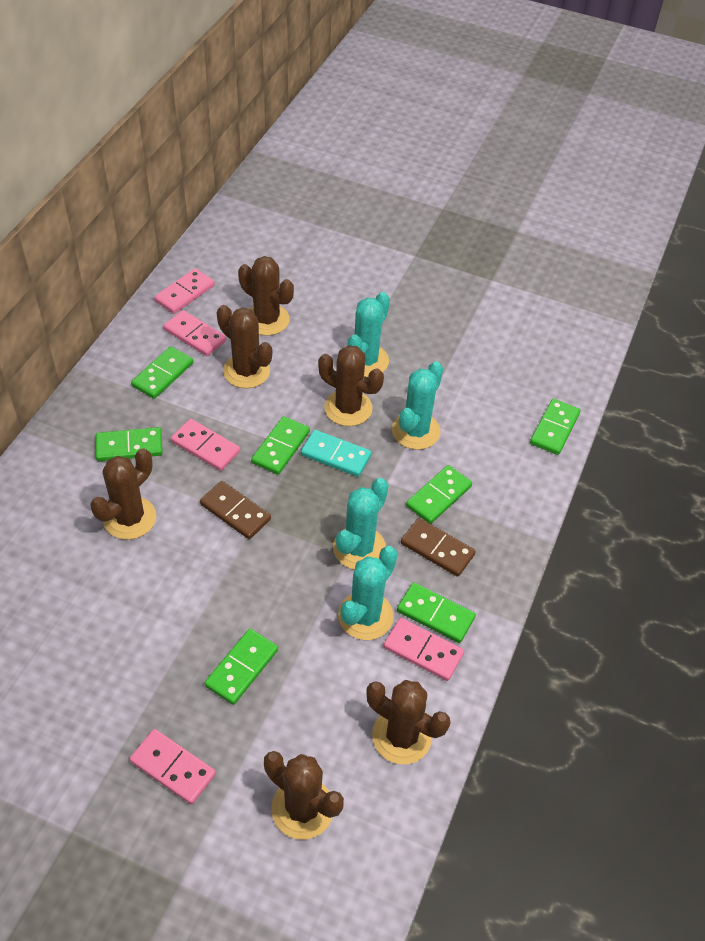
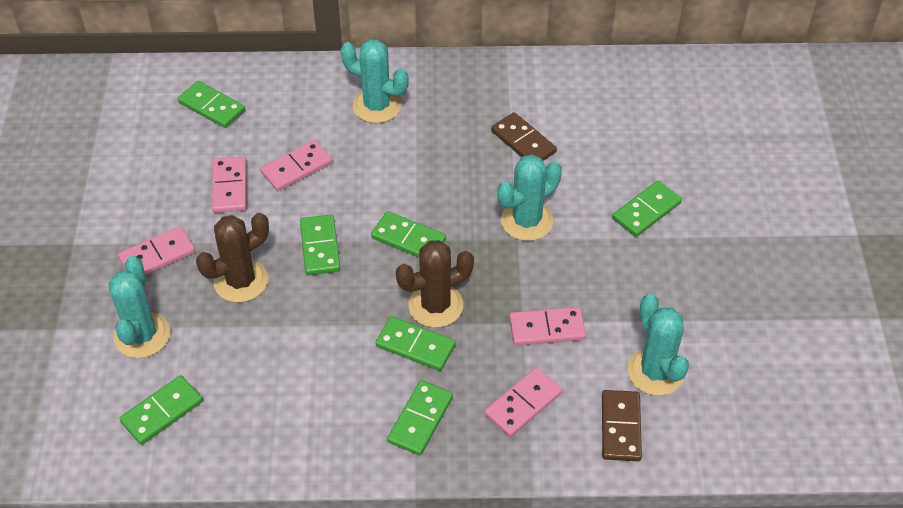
brown cactus: [90,449,156,540] [217,305,272,388] [238,256,294,336] [264,751,344,840] [318,345,384,426] [366,680,450,765] = 6 -> [196,213,269,303] [396,240,474,328] = 2
turquoise domino: [301,430,372,477] = 1 -> none = 0

